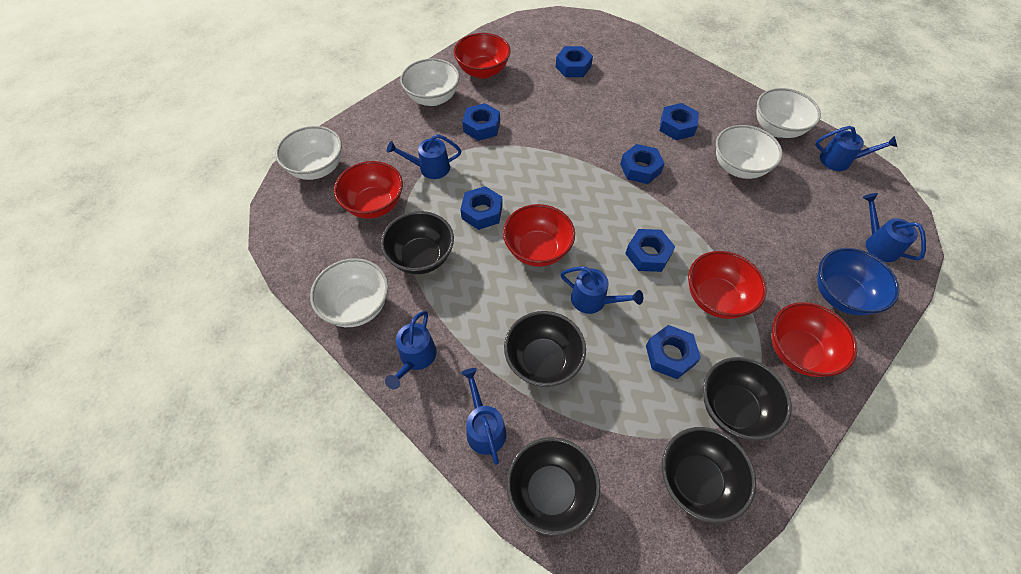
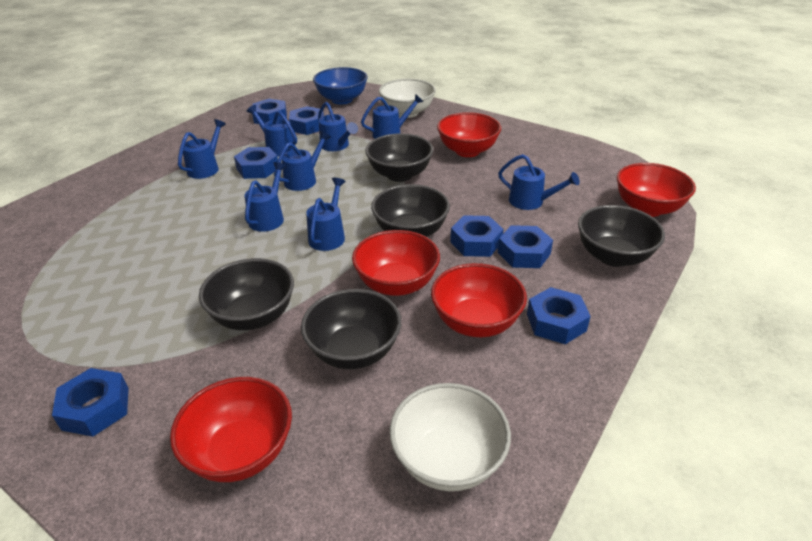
blue watering can: [385,311,437,390] [387,134,461,179] [461,368,506,465] [560,267,643,314] [815,126,897,171] [862,193,926,262] = 6 -> [178,119,226,179] [244,162,287,232] [247,105,297,157] [274,131,331,191] [306,178,346,251] [318,102,358,151] [361,94,423,139] [498,154,580,210] = 8
white bowl: [276,126,342,180] [310,258,388,327] [400,58,460,106] [716,125,783,179] [756,88,821,138] = 5 -> [379,79,436,118] [390,383,511,491] = 2

